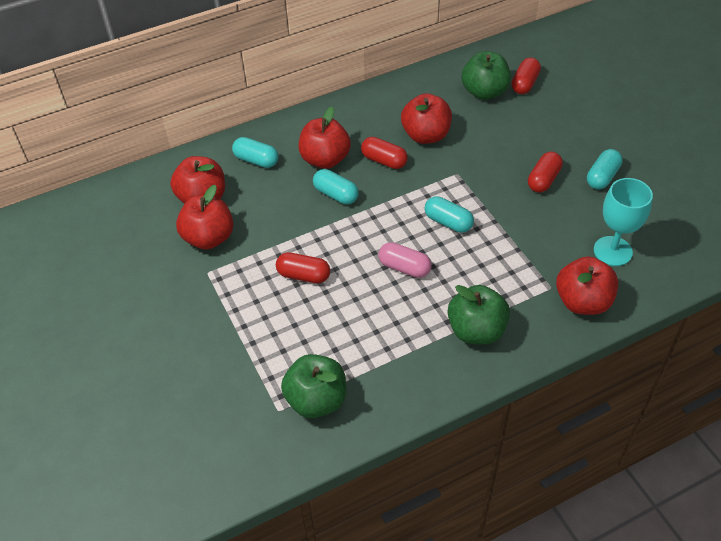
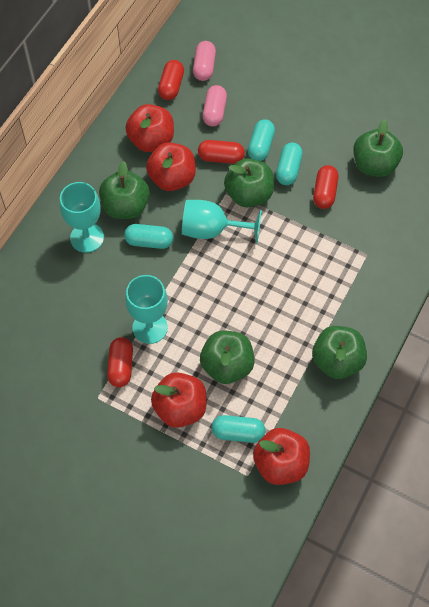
green apple: [281,354,346,418] [448,285,510,345] [462,51,511,100] = 3 -> [99,161,150,219] [200,331,255,384] [224,158,274,207] [312,326,367,379] [353,119,403,177] = 5
pink capsule: [379,242,432,278] = 1 -> [193,41,216,81] [203,85,227,127] = 2
red apple: [170,156,225,204] [176,185,234,250] [299,107,351,169] [401,93,452,144] [556,256,618,315] = 5 -> [125,104,174,152] [146,142,196,191] [151,372,206,428] [253,428,310,485] = 4
turquoise goblet: [594,178,653,266] = 1 -> [60,182,104,253] [125,275,168,344] [182,200,262,244] = 3

